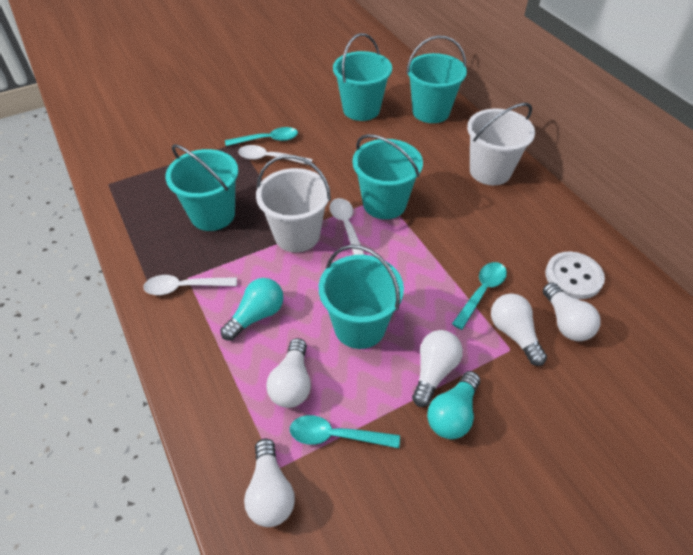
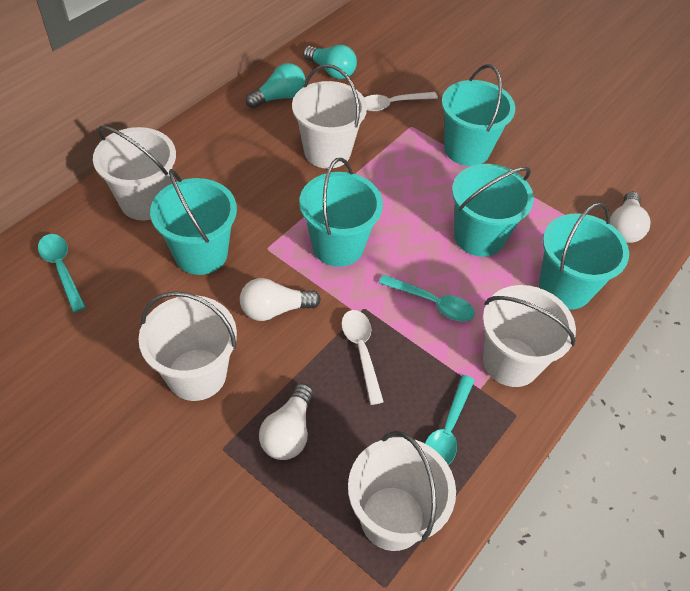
white bucket: [256,155,331,252] [467,103,535,185] = 2 -> [93,126,176,221] [139,291,237,401] [292,64,367,169] [348,431,456,551] [483,285,576,387] = 5
white button: [545,252,605,299] = 1 -> none = 0
white light bulb: [244,439,295,527] [266,338,311,408] [412,330,463,407] [491,293,547,366] [543,282,601,341] = 5 -> [240,278,321,321] [259,383,313,460] [610,191,651,243] = 3
white spoon: [143,275,237,295] [238,145,313,165] [330,198,365,255] = 3 -> [341,310,384,405] [364,92,438,111] = 2

